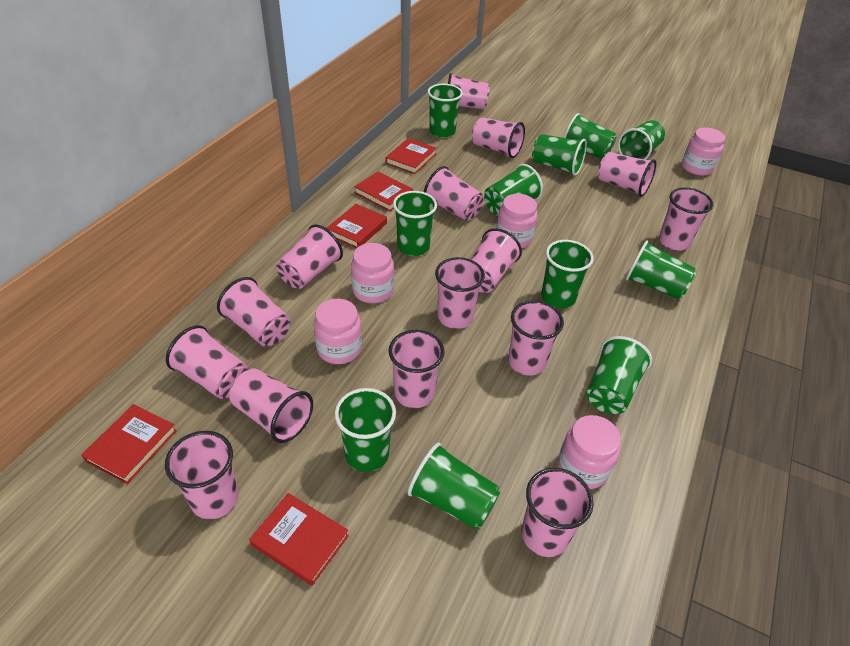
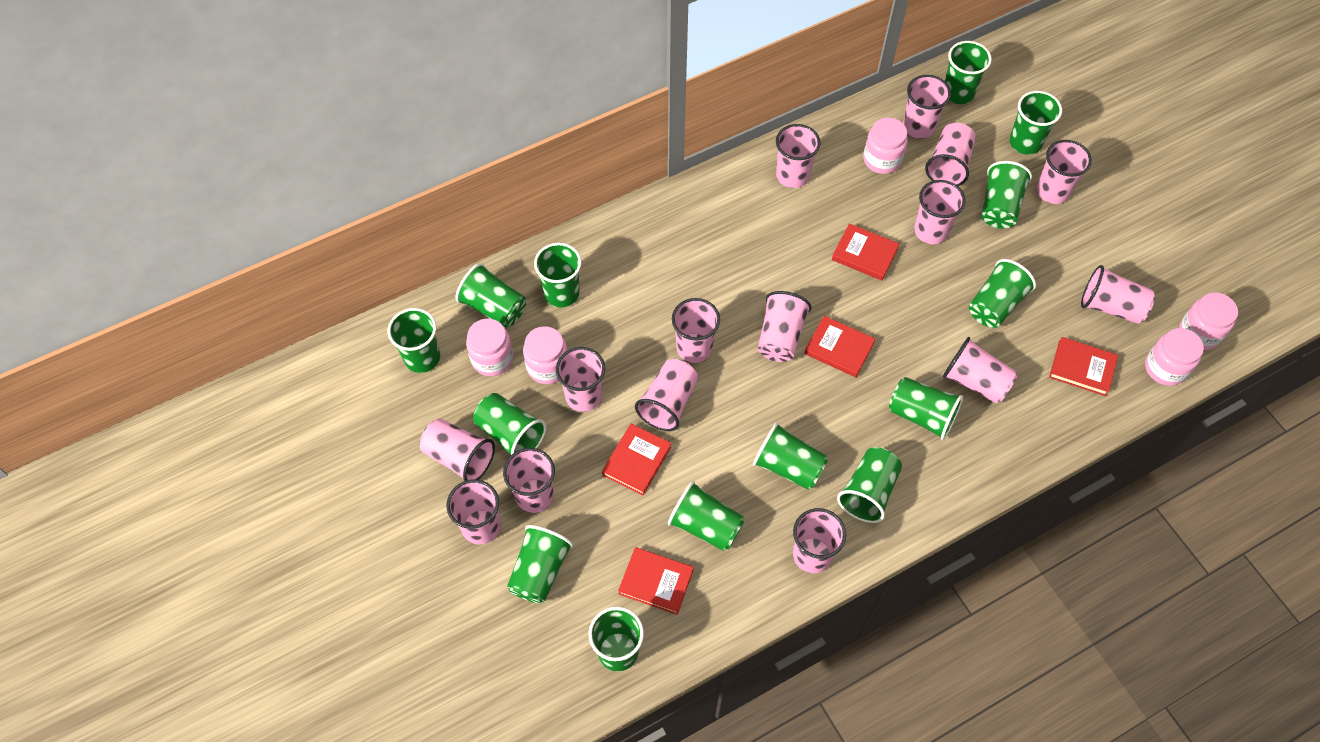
green cup: [335,388,396,472] [393,191,437,256] [407,443,500,530] [427,84,463,138] [484,164,543,216] [532,134,587,176] [541,240,594,309] [564,113,617,159] [586,336,652,414] [618,120,665,160] [626,240,697,299] = 11 -> [388,308,440,373] [455,263,526,328] [473,393,546,455] [507,525,573,604] [534,243,582,308] [589,607,644,671] [668,481,745,551] [753,422,828,490] [837,448,902,523] [889,377,963,440] [945,41,992,104] [969,259,1036,328] [982,161,1032,228] [1009,91,1062,155] = 14

